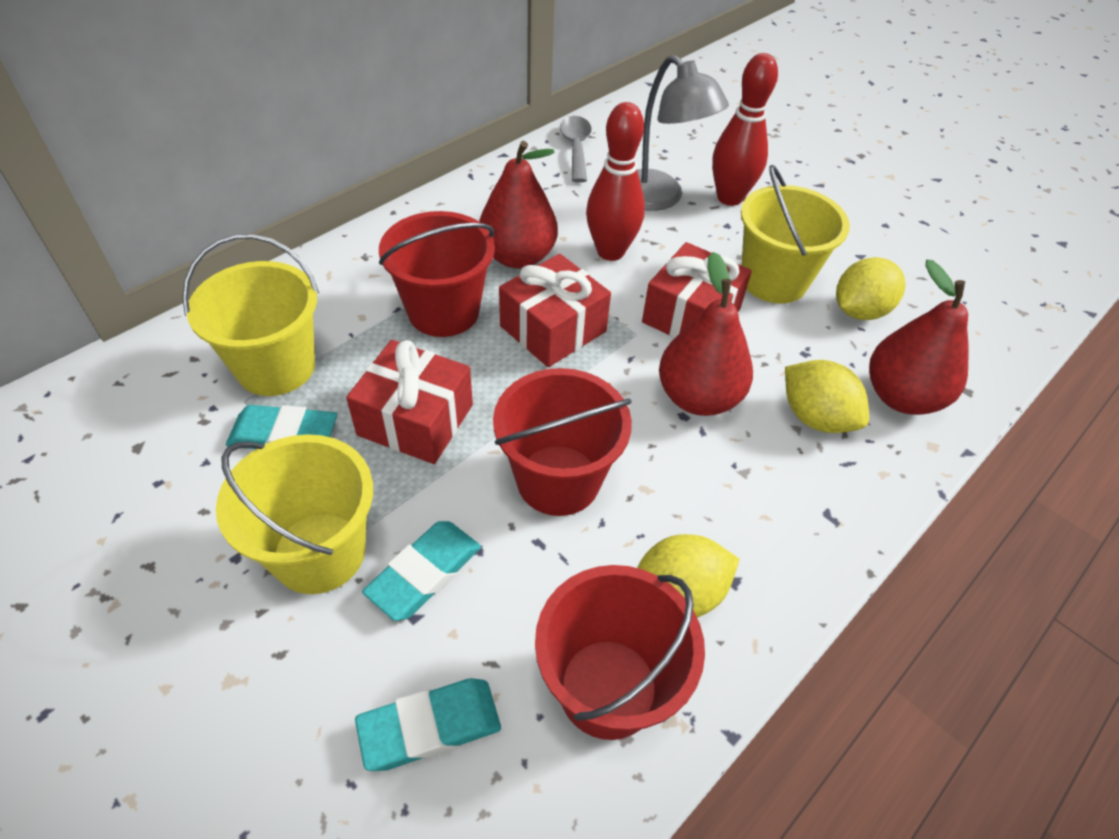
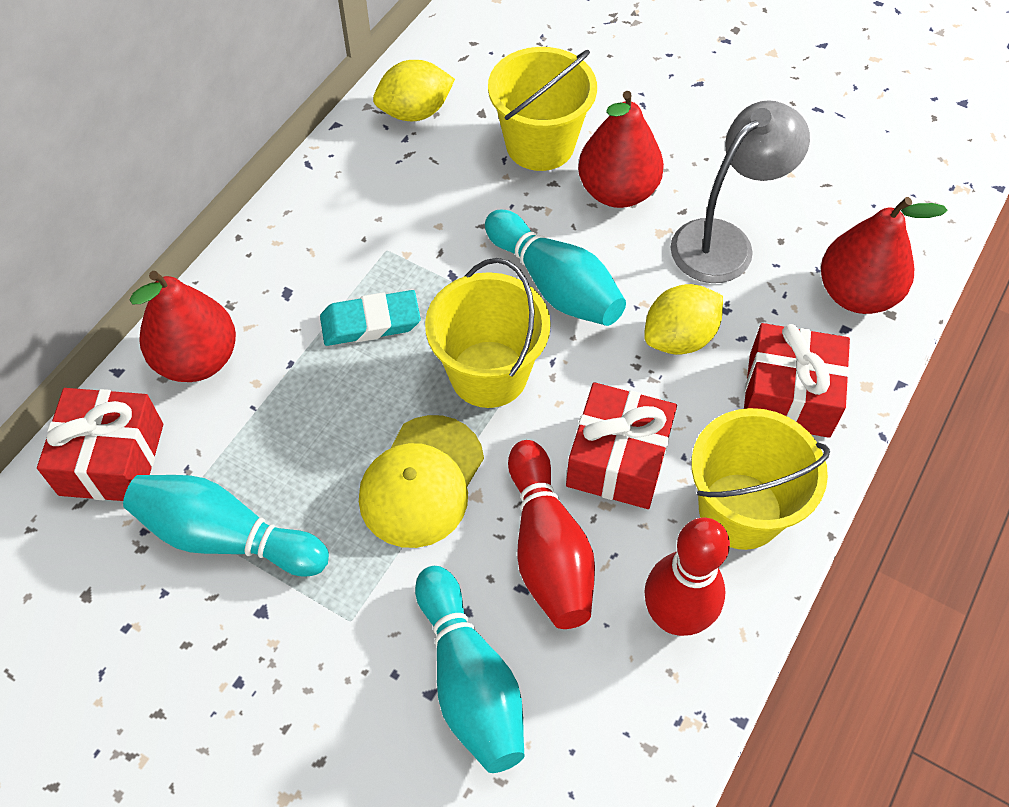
grey spoon: [560,116,592,183] = 1 -> none = 0
red bucket: [379,211,495,337] [493,368,632,516] [535,565,705,740] = 3 -> none = 0
turquoise bowling pin: none = 0 -> [123,475,329,577] [415,566,524,773] [485,209,626,326] = 3
turquoise eraser: [226,405,337,449] [355,678,501,771] [362,521,481,621] = 3 -> [320,290,421,346] = 1
yellow cap: none = 0 -> [359,415,484,548] = 1
yellow lemon: [637,534,739,618] [785,360,869,433] [836,257,906,320] = 3 -> [373,60,455,121] [644,284,723,355] = 2

